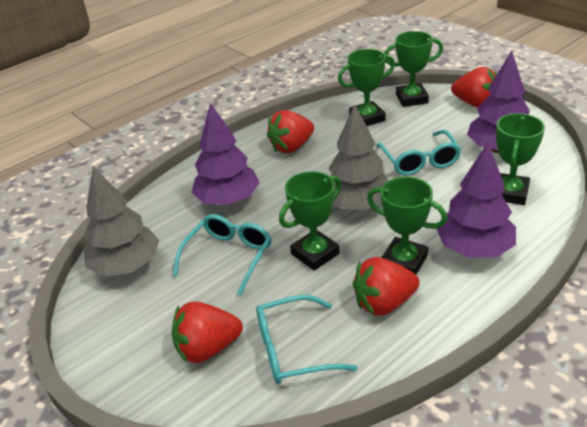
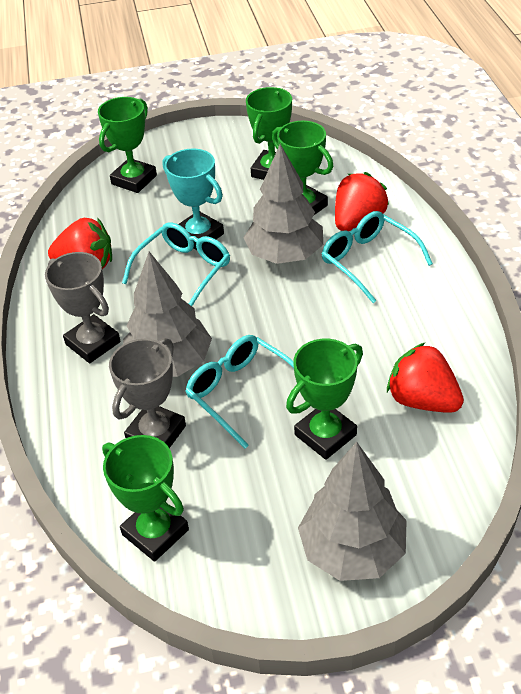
grey tree: [84,166,159,277] [329,104,389,210] = 2 -> [123,252,212,377] [244,144,323,264] [298,442,407,581] = 3
grey trophy: none = 0 -> [45,252,121,363] [109,338,186,448] = 2
purple tree: [191,103,260,205] [437,143,516,258] [467,51,530,153] = 3 -> none = 0
red strawberry: [172,301,243,363] [267,110,314,153] [353,257,420,316] [451,67,497,108] = 4 -> [48,218,112,269] [335,172,389,231] [387,343,464,413] = 3
turquoise trophy: none = 0 -> [163,148,224,250] = 1

